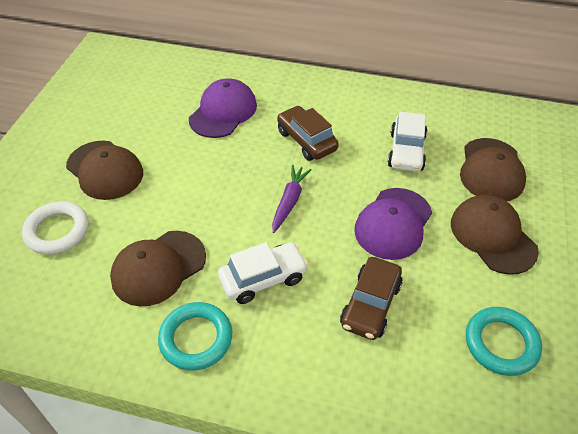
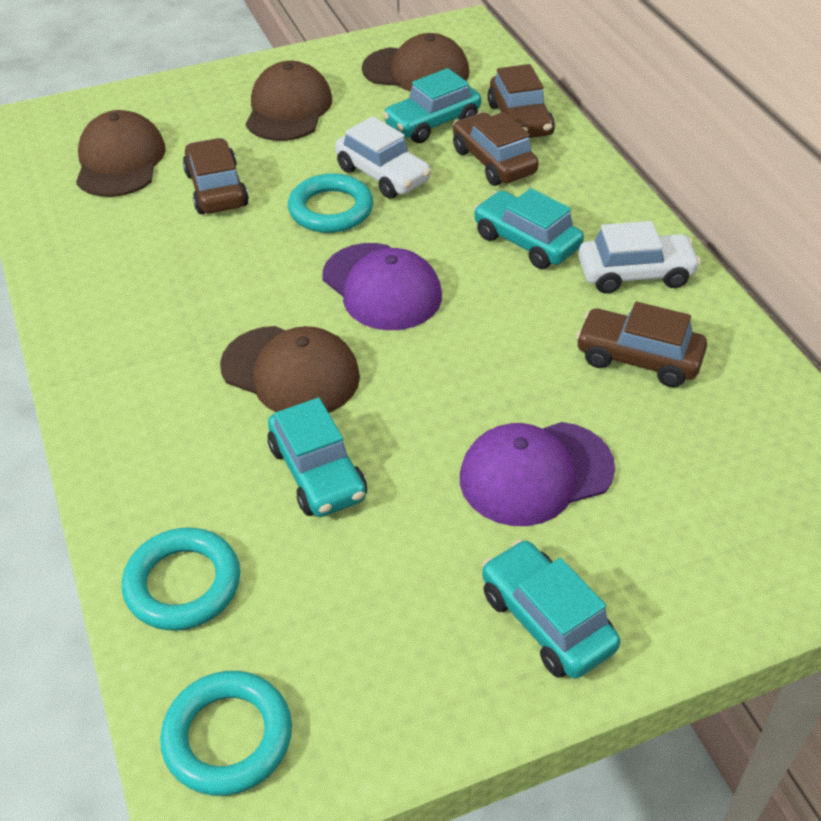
brown car: [277,105,339,161] [340,257,403,340] = 2 -> [183,138,249,214] [453,112,539,186] [488,64,555,138] [576,302,707,387] = 4
purple carrot: [272,165,312,233] = 1 -> none = 0
turquoise car: none = 0 -> [268,398,367,517] [382,68,481,143] [473,188,584,269] [482,539,620,679] = 4
turquoise ring: [158,302,232,371] [466,307,542,376] = 2 -> [122,528,240,630] [160,671,292,796] [288,173,373,233] = 3
white ring: [22,201,88,254] = 1 -> none = 0

